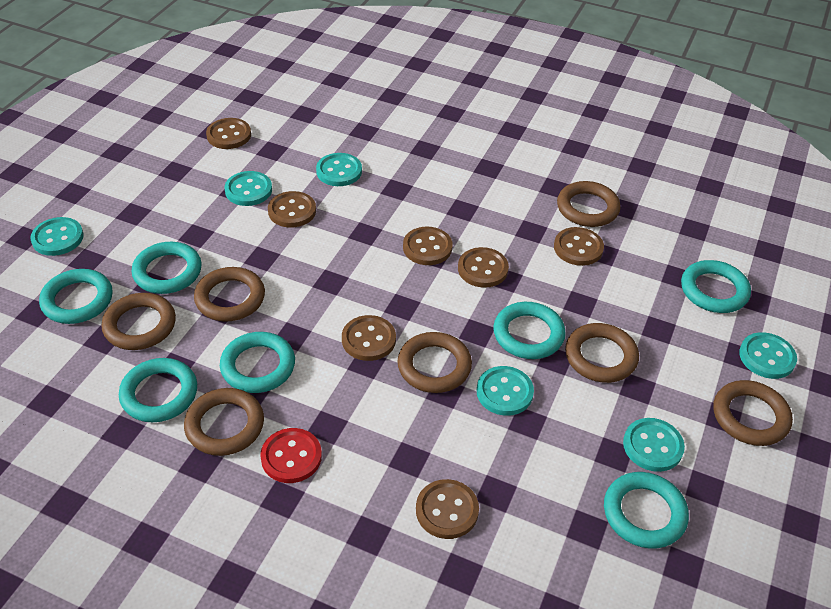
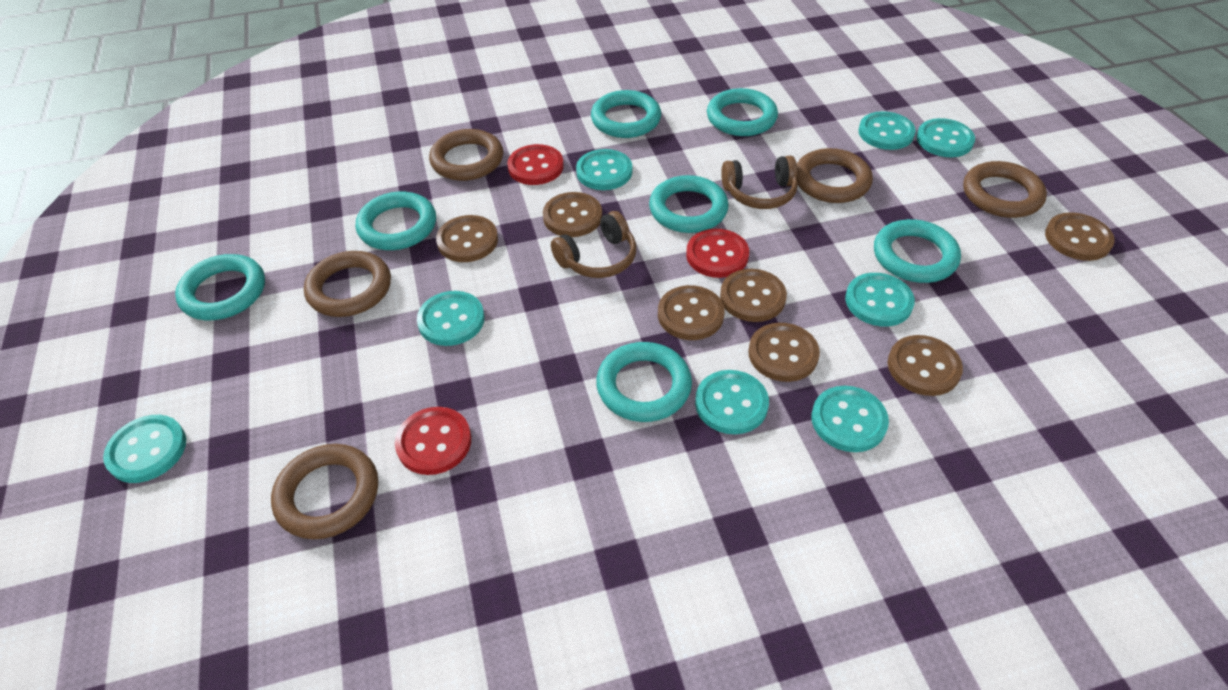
brown headphones: none = 0 -> [551,211,636,278] [721,156,798,209] = 2
brown ring: [101,293,176,350] [184,388,264,456] [194,267,265,322] [397,332,472,393] [557,181,621,227] [565,323,639,383] [714,380,793,446] = 7 -> [271,444,378,539] [304,251,391,317] [429,129,503,181] [797,148,873,203] [963,161,1047,218] = 5
red button: [260,428,322,483] = 1 -> [395,407,471,475] [507,144,564,185] [686,229,749,278] = 3
turquoise button: [30,217,84,256] [224,171,272,206] [316,153,362,186] [477,366,534,416] [623,418,685,472] [739,332,797,379] = 6 -> [103,415,186,483] [417,291,485,346] [576,149,632,190] [695,370,769,434] [811,386,889,452] [845,273,915,326] [859,111,916,150] [916,118,975,157] = 8

